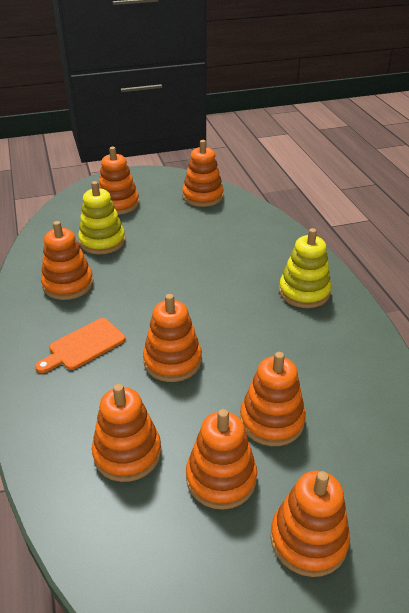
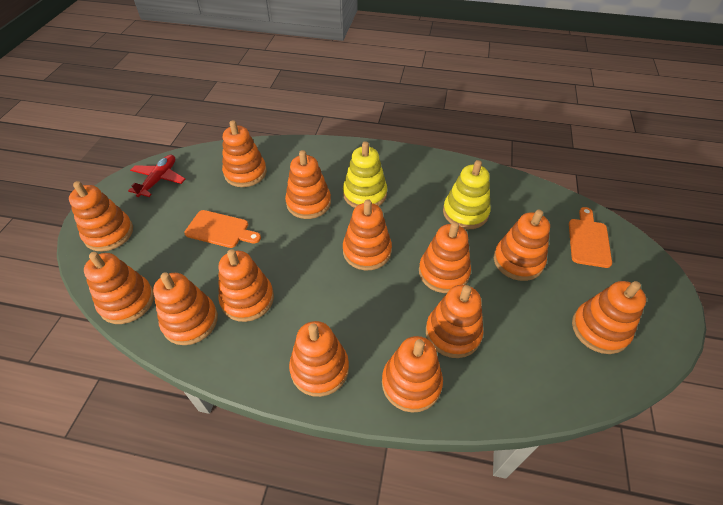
orange cutting board: [35,318,125,373] = 1 -> [184,210,261,248] [569,207,612,268] = 2
orange stacking toy: [41,221,93,300] [92,384,161,482] [99,147,139,215] [143,294,202,382] [182,140,224,207] [186,409,257,510] [240,352,306,446] [270,471,350,577] = 8 -> [69,181,133,251] [84,252,154,324] [153,272,218,345] [218,249,274,322] [222,120,267,187] [285,150,331,219] [289,321,349,397] [343,199,392,270] [382,336,443,413] [419,222,471,293] [426,285,484,358] [494,210,550,281] [572,281,646,354] = 13
red plane: none = 0 -> [128,155,185,197] = 1

